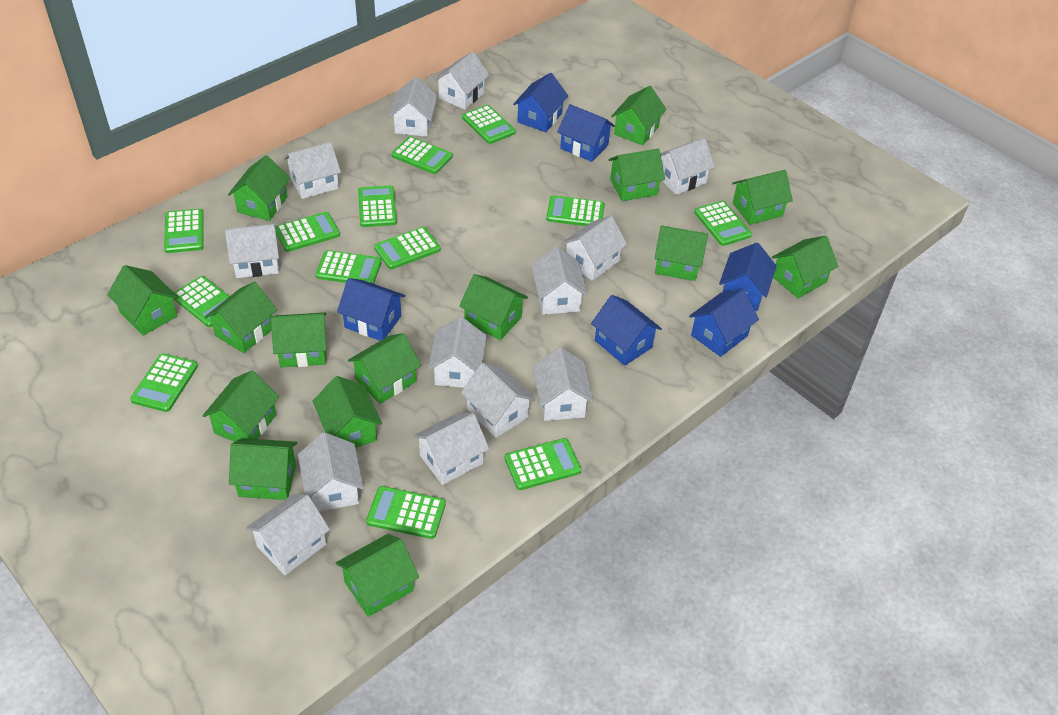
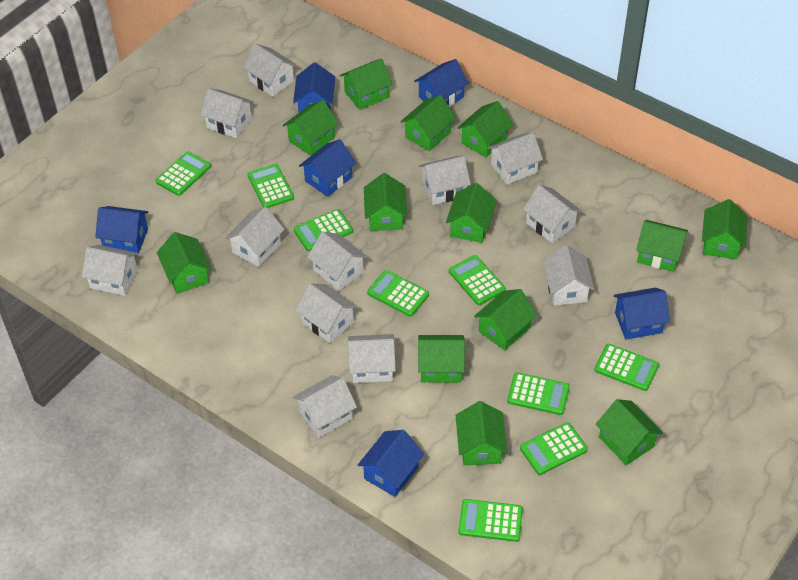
green calculator: [130,353,198,412] [164,209,204,253] [173,276,230,327] [275,212,340,252] [316,250,382,284] [358,185,397,227] [366,486,446,539] [374,227,441,269] [392,136,453,174] [462,105,516,144] [505,438,581,490] [546,195,605,226] [694,201,752,246] = 13 -> [156,151,211,196] [248,164,294,208] [294,209,353,251] [367,270,429,317] [449,255,506,305] [459,499,523,542] [507,372,570,415] [520,422,588,475] [594,344,659,391] = 9
green house: [107,265,178,336] [202,370,279,442] [205,282,277,353] [228,155,290,221] [229,438,297,500] [271,313,327,367] [313,376,382,448] [336,534,419,617] [348,333,421,404] [459,274,528,340] [608,149,665,201] [611,86,667,145] [654,225,708,281] [732,170,793,225] [772,236,838,298] = 15 -> [157,232,211,294] [283,100,339,156] [340,58,392,110] [364,173,407,231] [400,95,456,151] [418,335,465,382] [446,183,497,243] [456,401,507,466] [457,101,513,158] [474,289,537,351] [596,399,663,465] [636,220,688,272] [702,199,748,259] = 13
white house: [225,224,279,278] [246,494,330,575] [284,142,341,199] [298,432,364,512] [389,77,438,137] [413,412,489,485] [428,316,487,388] [434,51,490,110] [461,363,536,438] [531,246,588,315] [533,347,593,421] [561,216,627,281] [660,138,715,195] = 13 -> [82,245,138,296] [200,88,254,138] [225,207,284,267] [243,44,297,97] [293,375,357,438] [295,283,358,343] [307,232,368,291] [348,334,396,383] [419,156,471,205] [487,132,543,185] [523,185,582,243] [543,245,594,306] = 12

